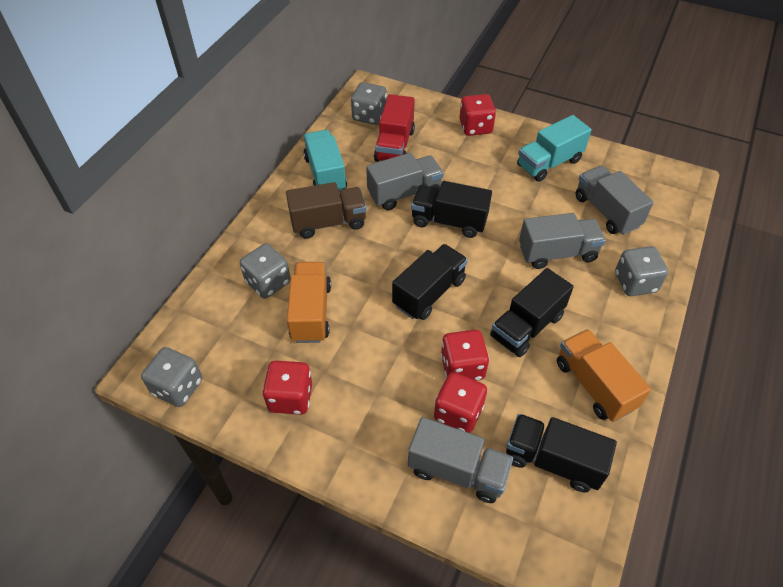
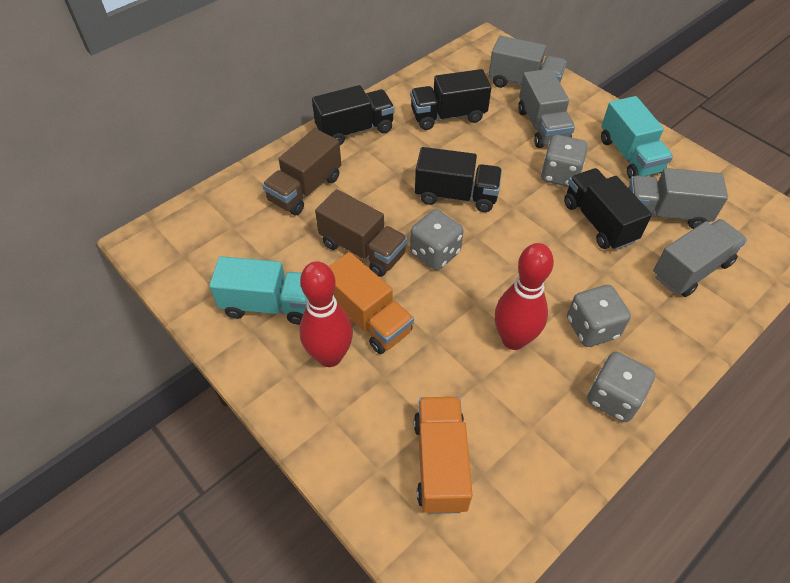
brown truck: [286,182,367,239] = 1 -> [262,128,341,215] [315,189,408,277] = 2
red bowling pin: none = 0 -> [299,261,353,367] [495,243,554,350] = 2
red dice: [262,360,312,415] [434,372,487,433] [441,330,489,381] [459,94,496,136] = 4 -> none = 0
red truck: [374,94,415,162] = 1 -> none = 0

